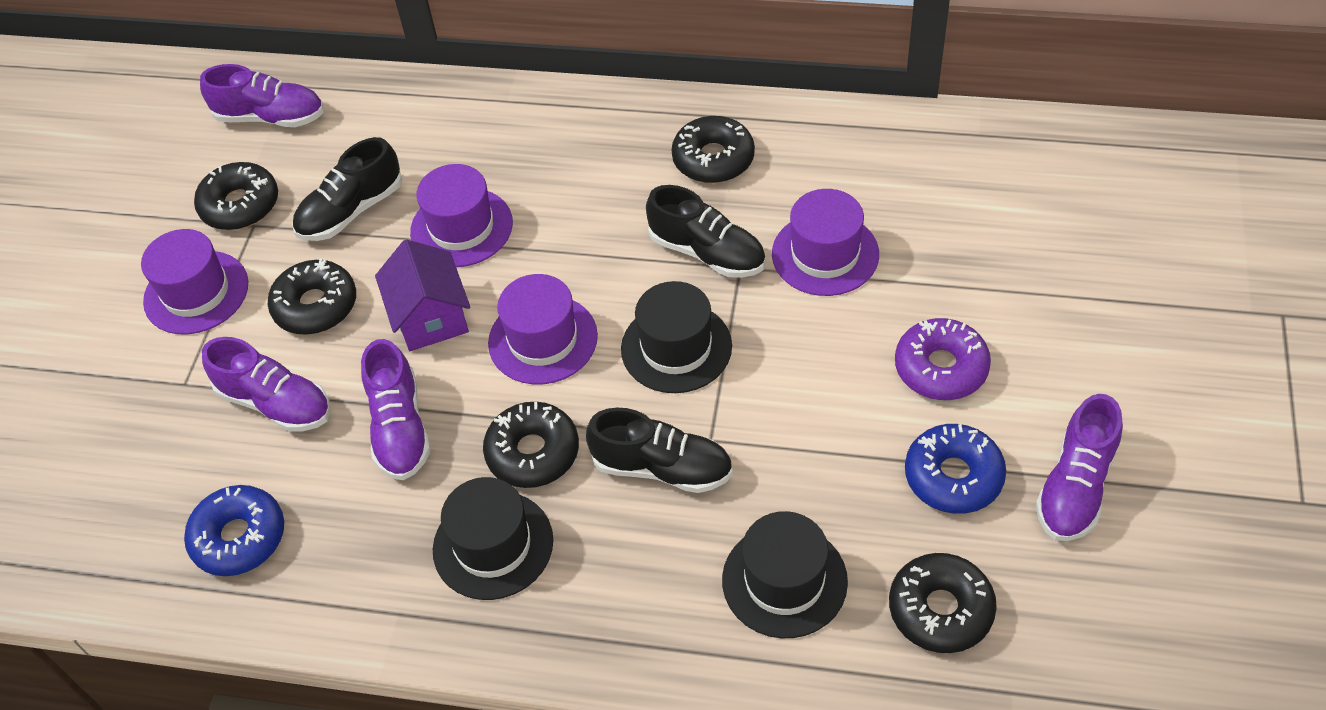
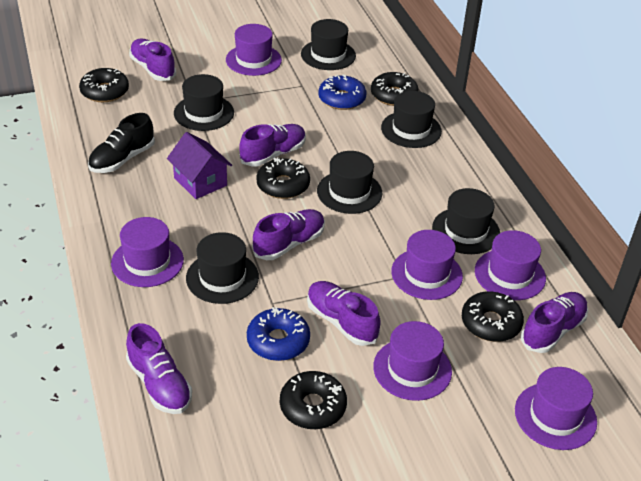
black hat: [433,477,553,600] [621,281,732,393] [722,511,848,638] = 3 -> [174,74,234,131] [186,232,259,304] [301,19,356,70] [317,151,382,214] [381,91,442,148] [432,188,500,254] = 6
black shoe: [292,137,403,241] [586,408,733,493] [646,185,766,278] = 3 -> [88,113,155,173] = 1
purple donut: [895,318,991,400] = 1 -> none = 0
purple hat: [141,229,248,334] [410,164,513,267] [488,274,598,384] [772,189,879,296] = 4 -> [111,217,184,287] [226,24,282,76] [373,321,452,401] [391,230,463,300] [475,230,546,300] [515,367,597,450] = 6
purple shoe: [200,64,324,127] [202,337,331,432] [361,339,431,480] [1036,394,1123,541] = 4 -> [126,323,192,414] [129,39,176,81] [239,124,306,167] [252,209,325,260] [307,281,381,346] [521,292,588,353] = 6

